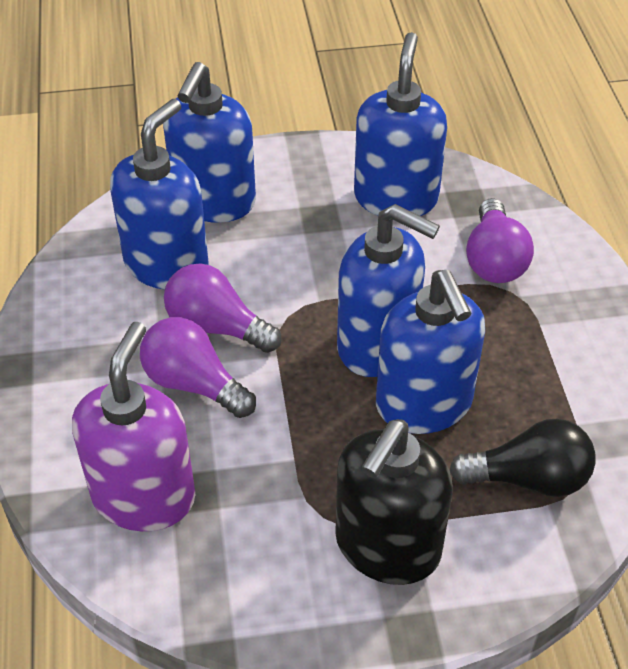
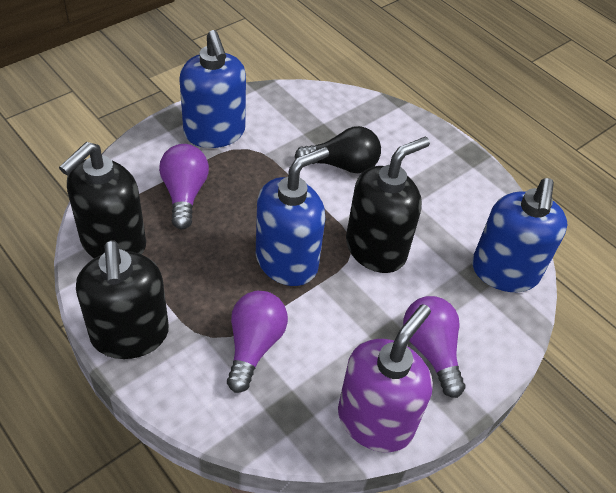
black soap dispenser: [335,419,453,585] = 1 -> [59,142,146,258] [76,240,169,359] [346,137,430,273] = 3
blue soap dispenser: [110,99,209,290] [163,62,256,223] [337,204,440,377] [354,32,447,216] [376,270,485,434] = 5 -> [179,30,246,148] [256,147,329,286] [472,178,568,292] = 3

